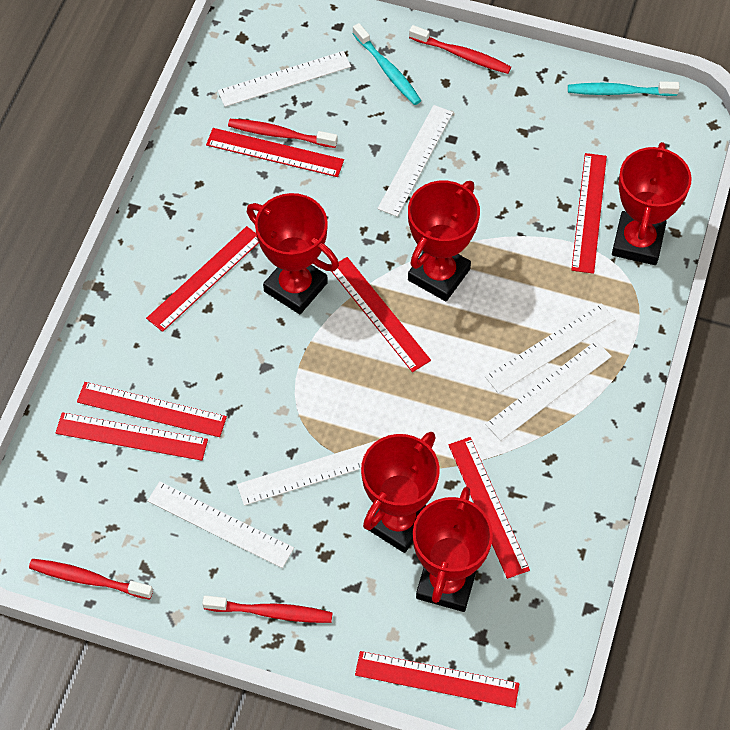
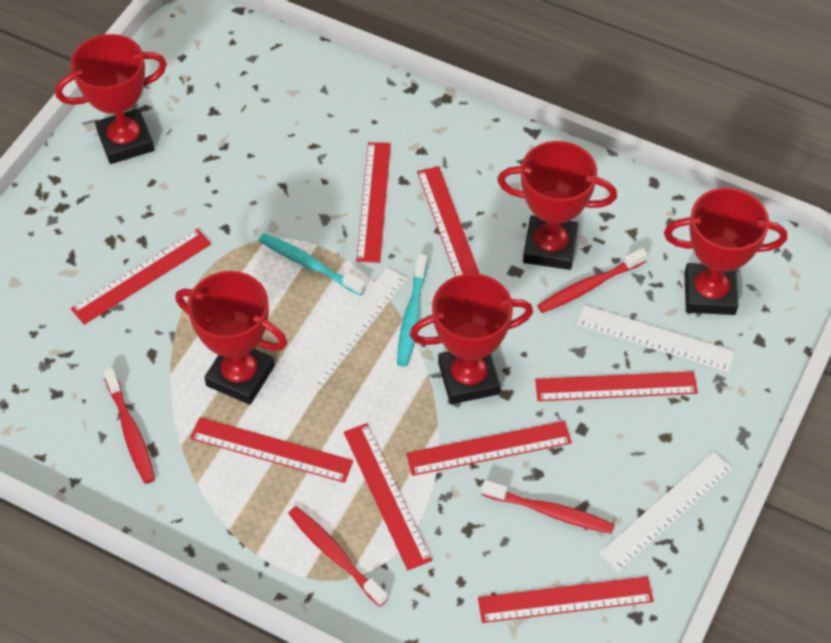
white ruler: [147,481,294,568] [218,51,351,107] [237,440,378,506] [377,105,453,217] [485,303,616,394] [485,341,612,441] = 6 -> [299,268,407,390] [577,305,735,372] [599,452,733,572] = 3

